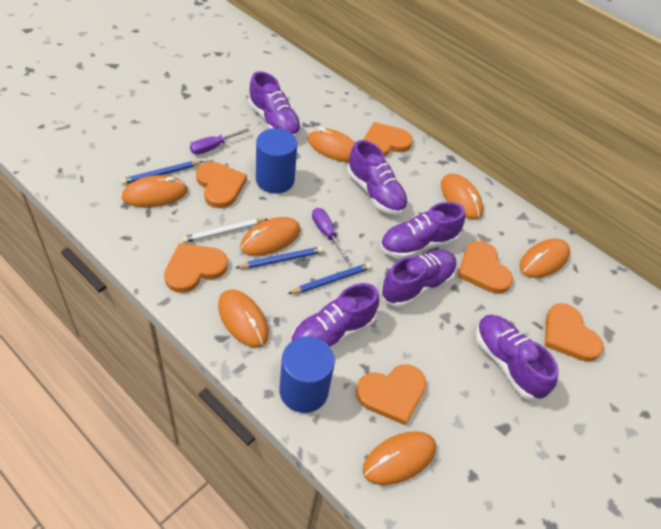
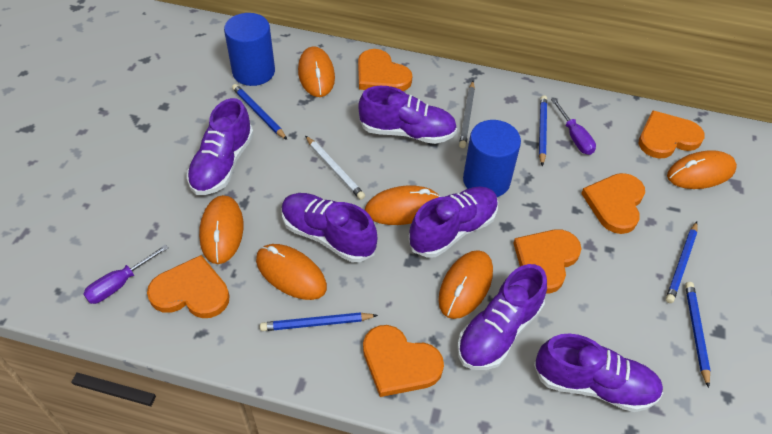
blue pencil: [121,161,203,185] [236,247,323,268] [288,263,371,294] = 3 -> [232,84,287,140] [260,312,378,331] [539,95,547,166] [666,222,698,303] [685,282,711,388] = 5
grey pencil: none = 0 -> [459,81,475,148] = 1
orange mouse: [122,175,188,207] [218,290,269,348] [240,217,301,256] [307,127,355,162] [362,431,436,485] [441,173,483,219] [519,239,570,278] = 7 -> [199,195,243,264] [256,244,327,300] [298,46,335,97] [365,185,440,225] [438,250,493,319] [667,150,737,189] = 6

